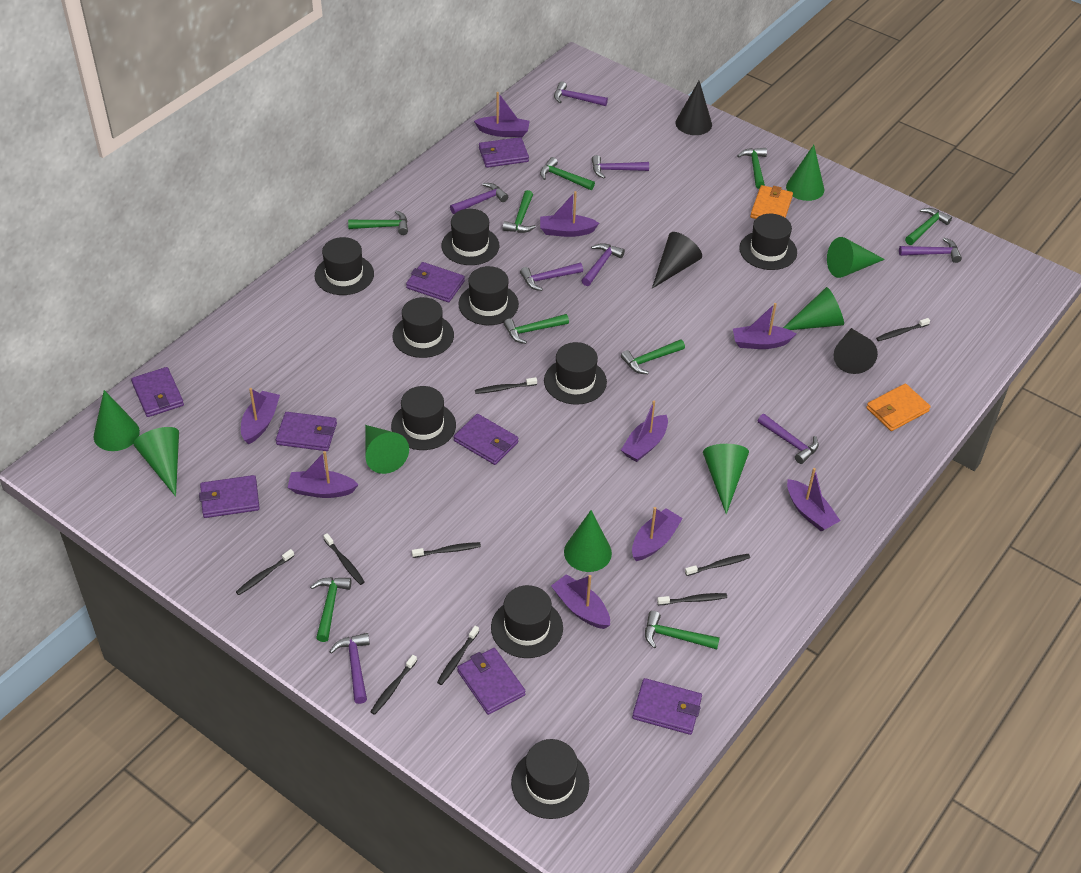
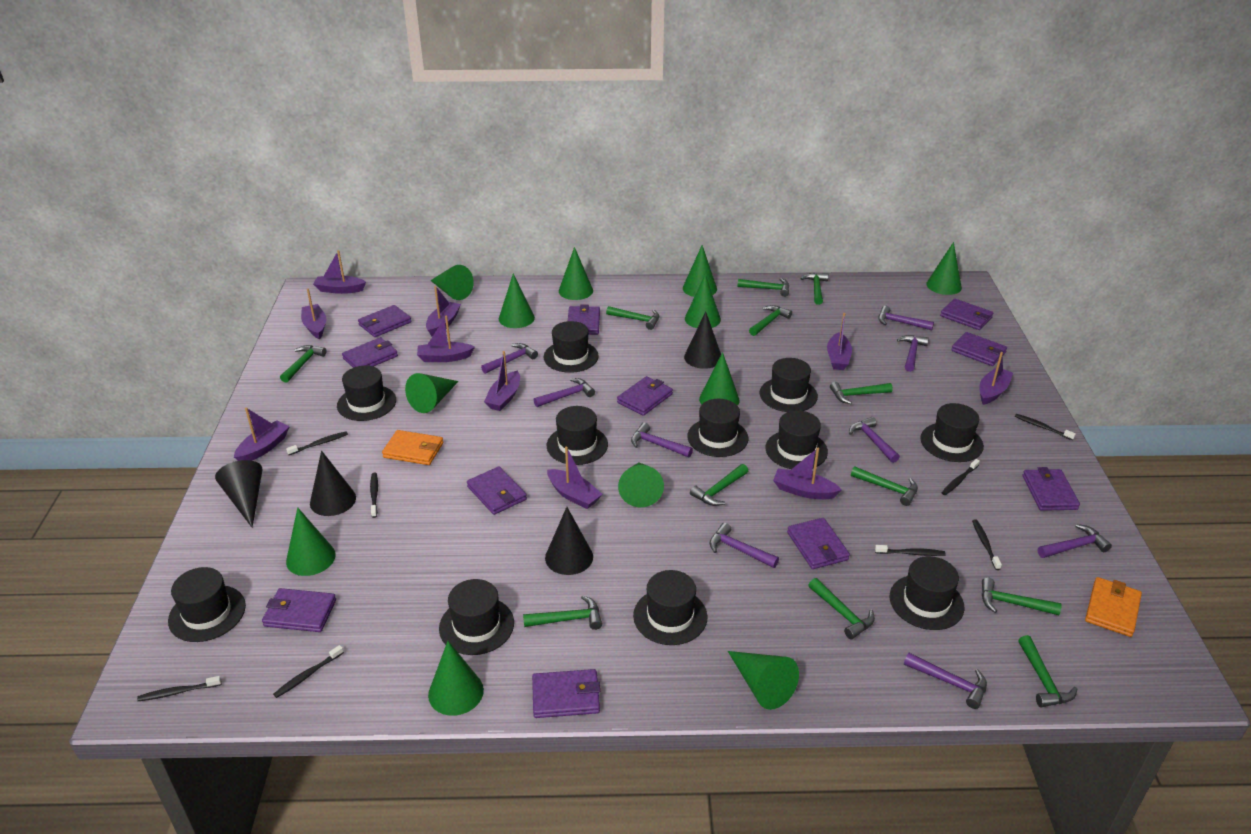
black cone: [652,232,702,289] [676,81,712,135] [834,328,878,374] = 3 -> [215,460,262,527] [310,451,356,516] [545,507,593,575] [684,311,721,369] = 4
black hat: [314,237,374,295] [391,386,456,450] [393,297,454,358] [442,209,499,265] [459,266,519,325] [491,585,563,658] [511,739,589,819] [544,342,607,405] [739,214,797,270] = 9 -> [168,567,246,642] [337,366,396,421] [439,579,514,655] [543,321,599,373] [547,406,608,465] [633,570,707,645] [687,399,748,457] [760,358,818,412] [766,411,828,469] [890,556,965,630] [920,403,984,462] = 11
black toothbrush: [236,549,294,595] [323,533,365,585] [370,655,417,715] [412,542,481,558] [437,626,479,685] [475,377,537,394] [657,593,727,605] [685,554,750,576] [876,318,930,341] = 9 -> [137,676,221,701] [273,645,344,698] [286,431,348,455] [370,473,378,518] [875,545,946,556] [942,459,980,495] [972,519,1002,570] [1015,414,1076,440] = 8
green cone: [94,390,140,451] [134,427,179,497] [365,425,409,474] [564,510,612,572] [703,444,749,514] [783,287,844,330] [786,145,824,201] [827,237,885,278] = 8 -> [286,507,336,576] [405,373,459,413] [428,641,484,716] [430,265,474,300] [499,273,535,328] [559,247,593,300] [618,462,664,507] [683,245,717,297] [685,275,721,328] [699,352,739,406] [728,651,799,710] [926,242,962,295] = 12
green hammer: [310,577,351,642] [348,210,408,235] [502,190,536,233] [504,314,569,344] [540,157,595,190] [621,339,685,374] [645,611,720,649] [737,148,767,189] [905,208,952,245] = 9 -> [280,345,327,383] [523,595,602,630] [606,306,659,330] [690,464,748,506] [738,278,789,297] [749,305,792,336] [801,273,828,305] [808,578,875,639] [830,382,893,404] [851,466,918,506] [982,577,1062,615] [1018,635,1077,707] = 12
purple boat: [241,388,280,444] [288,451,359,498] [474,92,530,137] [540,191,599,237] [551,574,610,629] [621,401,668,462] [632,507,683,561] [733,303,796,349] [787,468,840,532] = 9 -> [234,407,290,461] [301,289,326,339] [313,250,366,294] [417,315,475,362] [426,286,461,336] [484,351,520,411] [547,447,602,509] [773,448,842,499] [827,313,852,370] [979,352,1013,405] = 10
purple hammer: [329,633,370,704] [450,183,508,214] [520,263,583,291] [554,81,608,106] [581,243,625,286] [592,155,649,178] [758,414,819,464] [899,238,962,263] = 8 -> [481,343,538,374] [534,378,595,407] [631,422,693,457] [709,523,779,568] [849,417,900,463] [878,306,934,330] [897,335,929,372] [904,653,987,709] [1038,524,1112,558] = 9
purple wallet: [131,367,184,417] [199,475,259,518] [276,412,337,451] [406,262,465,302] [454,414,519,465] [457,648,525,715] [479,137,529,168] [632,678,702,735] = 8 -> [262,588,336,632] [342,337,398,368] [358,305,411,337] [467,466,527,515] [532,669,600,718] [568,304,600,335] [617,376,673,416] [787,518,850,569] [940,299,993,330] [951,332,1007,366] [1023,467,1080,511] = 11

